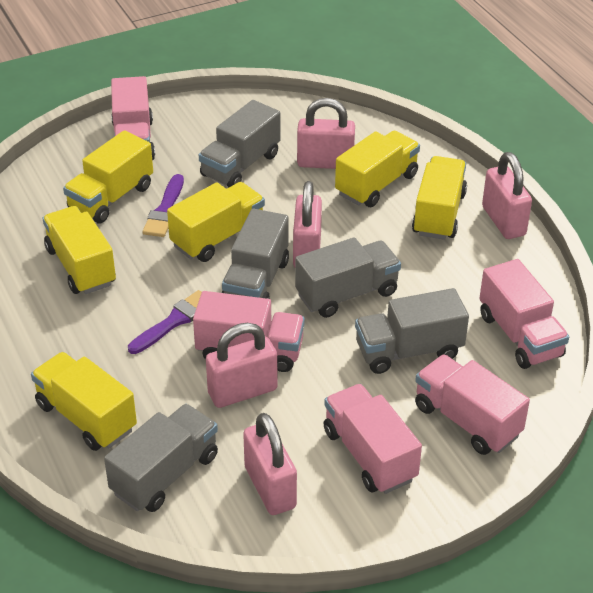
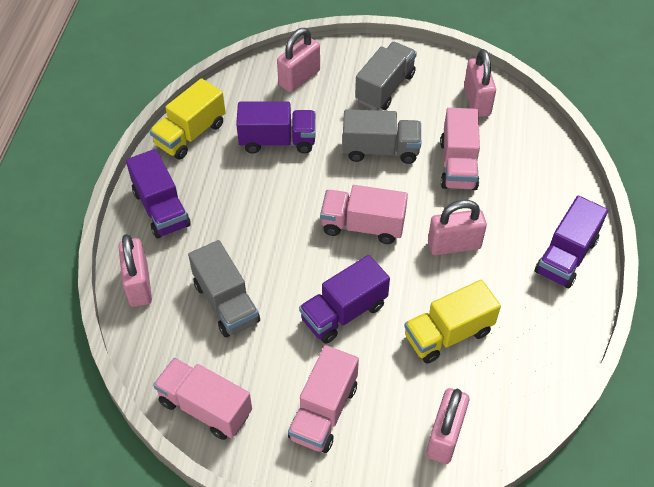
grey truck: [104,404,218,512] [199,100,281,187] [222,208,289,299] [295,238,401,318] [355,288,469,374] = 5 -> [188,240,260,337] [343,109,421,164] [355,42,417,110] = 3
pink truck: [111,76,155,160] [193,291,305,372] [323,384,422,494] [415,354,530,455] [479,259,569,369] = 5 -> [153,358,252,440] [288,345,359,453] [320,185,408,244] [440,108,480,190] = 4
purple brush: [128,290,202,354] [143,174,184,237] = 2 -> none = 0
purple truck: none = 0 -> [126,149,191,238] [236,102,316,154] [299,255,390,344] [535,196,608,288] = 4
yellow truck: [31,352,137,451] [42,206,116,294] [63,130,153,223] [167,182,265,262] [335,131,420,207] [412,156,467,240] = 6 -> [149,78,226,160] [404,280,501,363] = 2

